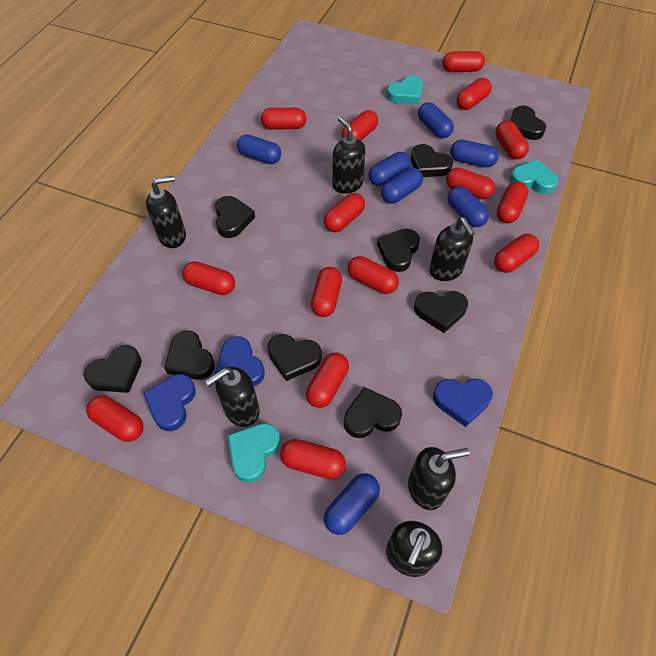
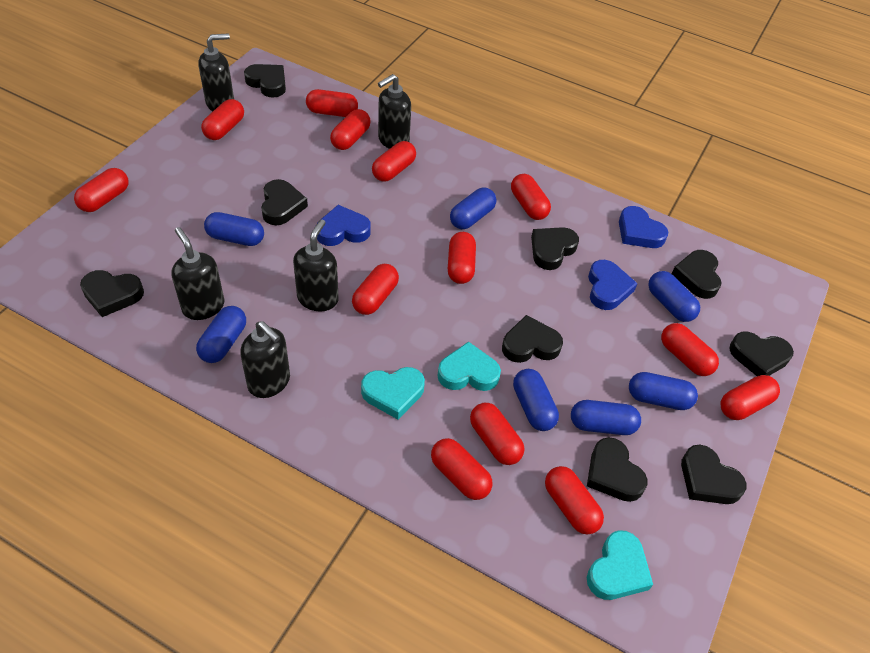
black soap dispenser: [146,176,186,248] [205,367,260,427] [332,116,366,194] [386,521,442,577] [408,447,470,510] [429,217,475,281] = 6 -> [172,227,224,320] [198,33,234,111] [240,321,290,398] [293,219,339,311] [378,74,411,149] = 5
red capsule: [86,395,143,442] [182,261,235,295] [261,108,307,129] [280,439,346,479] [306,353,349,408] [311,267,342,317] [324,193,365,232] [342,110,378,140] [347,256,399,294] [442,51,485,72] [446,168,495,199] [456,78,492,110] [494,234,539,273] [495,120,529,160] [497,182,528,223] = 15 -> [74,168,129,212] [201,99,244,140] [306,89,358,117] [330,109,371,150] [352,264,399,315] [372,141,416,182] [431,438,492,500] [448,232,476,284] [470,403,524,465] [511,174,551,220] [545,466,604,535] [661,323,719,376] [721,375,780,420] = 13

